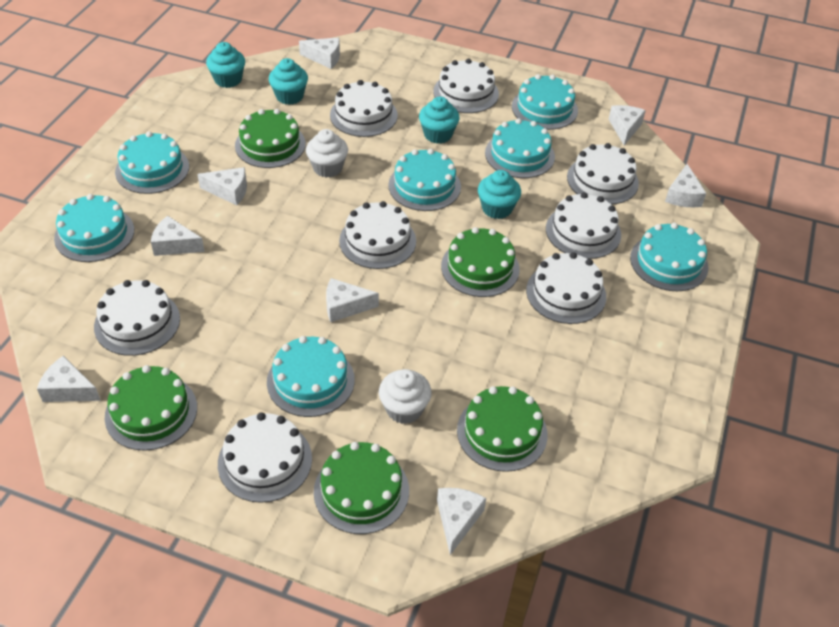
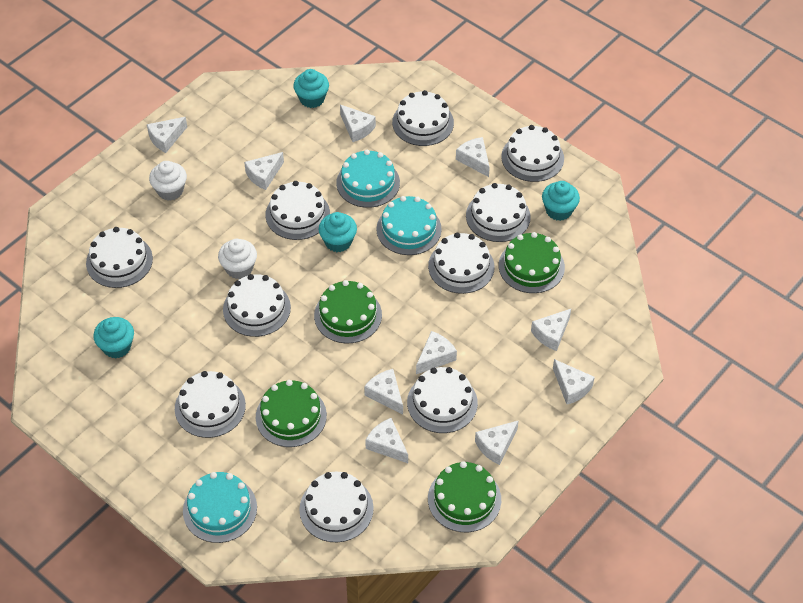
green cake: [105,365,197,451] [235,109,306,168] [314,442,409,534] [441,227,520,297] [457,386,548,472] = 5 -> [256,380,327,447] [314,280,382,343] [428,461,501,532] [499,232,565,293] = 4
turquoise cake: [54,194,134,262] [115,131,189,194] [267,336,355,417] [388,149,461,211] [485,118,555,178] [512,74,578,130] [630,223,708,291] = 7 -> [183,472,257,543] [336,150,400,208] [376,196,442,255] = 3
white cake: [94,280,180,356] [218,412,312,503] [330,80,398,137] [339,201,416,269] [433,59,499,113] [526,252,606,324] [546,192,621,259] [567,143,639,205] = 8 -> [86,227,153,288] [175,371,246,438] [223,274,291,337] [265,181,330,240] [299,472,374,542] [392,90,454,146] [407,367,478,433] [428,232,495,294] [466,183,531,242] [501,125,564,182] = 10
white cheese: [37,355,101,402] [151,216,205,256] [198,167,247,205] [299,37,340,69] [326,278,379,322] [437,488,486,555] [609,105,646,145] [665,164,706,207] = 8 -> [147,117,187,153] [244,152,284,190] [340,105,376,142] [364,369,403,415] [365,418,408,463] [416,331,457,374] [456,137,490,177] [475,420,519,465] [531,309,571,351] [553,359,595,404] = 10

